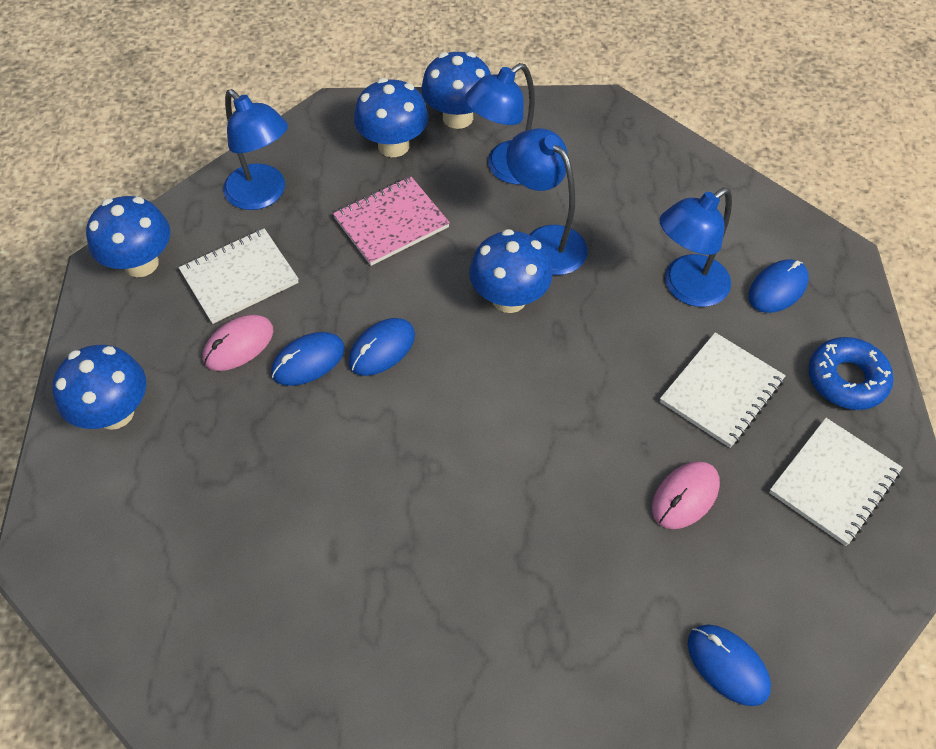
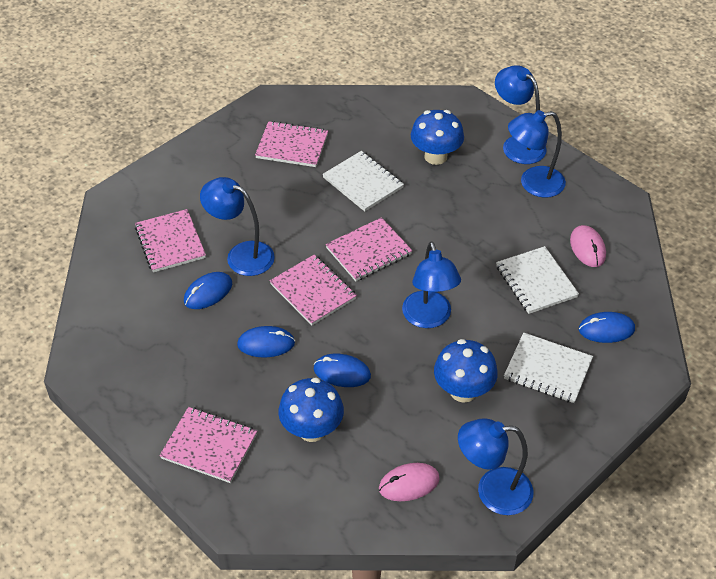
blue donut: [809,337,894,410] = 1 -> none = 0
blue lamp: [223,89,288,210] [465,63,535,184] [506,128,588,275] [659,188,732,307] = 4 -> [200,177,275,276] [402,242,461,328] [458,418,533,515] [495,65,547,164] [508,110,566,198] = 5
blue mushroom: [52,345,146,430] [86,196,170,277] [354,78,428,157] [421,52,491,129] [469,229,553,313] = 5 -> [278,377,344,442] [411,110,464,165] [434,339,498,403] = 3
pink notebook: [333,176,450,266] = 1 -> [135,209,206,273] [159,407,257,483] [255,121,328,167] [270,254,357,325] [326,217,412,281] = 5

